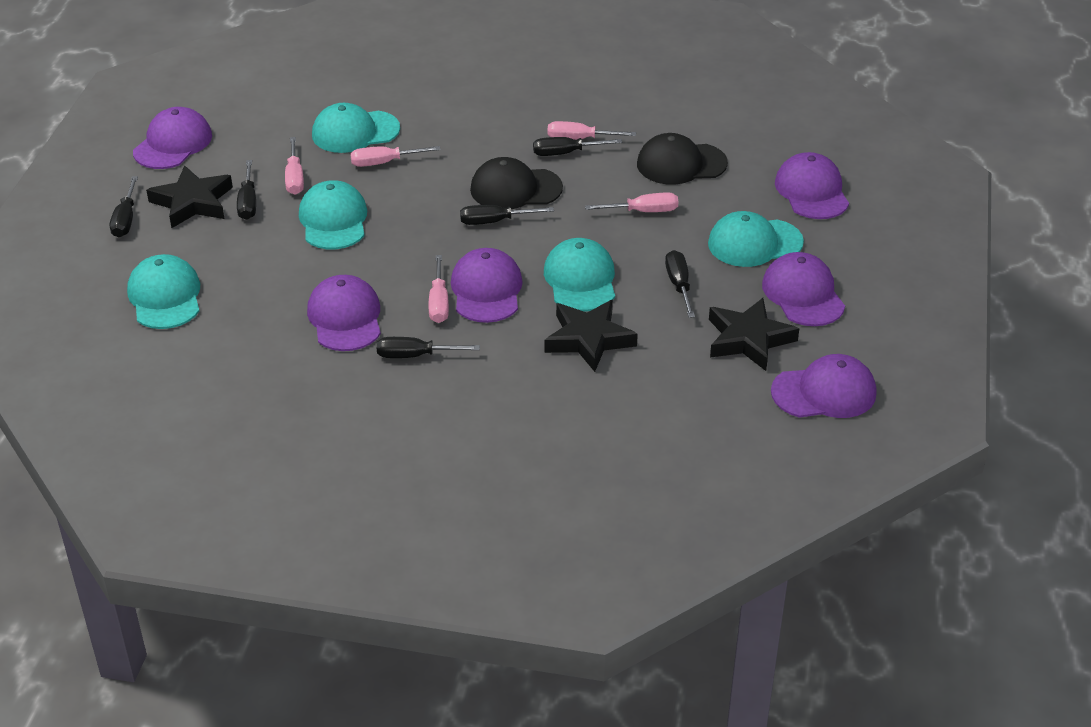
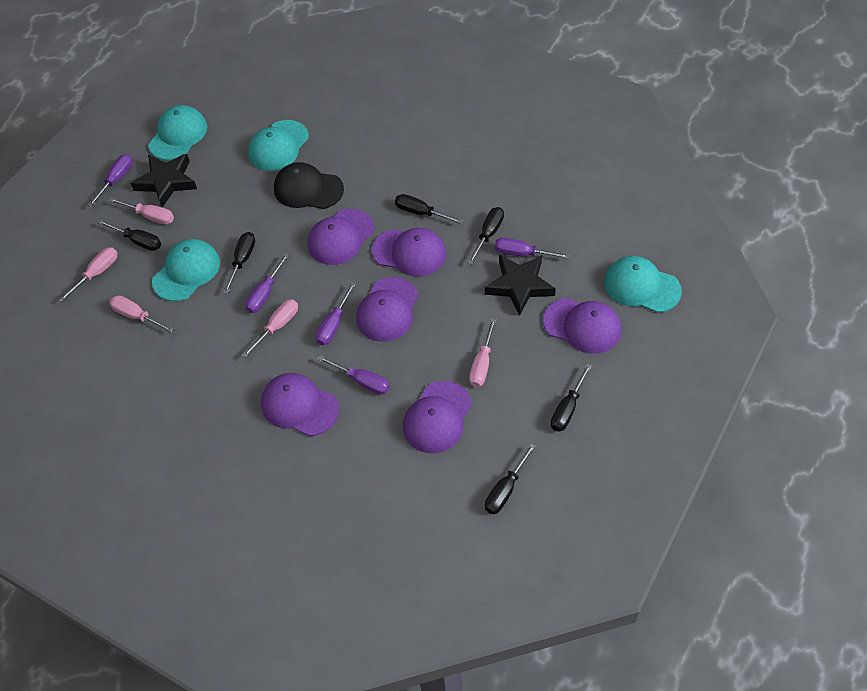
black cap: [470,157,563,209] [637,133,728,185] = 2 -> [274,162,344,209] = 1
black star: [146,165,233,228] [544,300,638,372] [709,298,799,371] = 3 -> [130,154,197,207] [485,255,556,316] = 2
purple screwdriver: none = 0 -> [88,154,133,207] [245,253,289,313] [315,282,356,345] [318,355,390,395] [495,238,570,259] = 5
turquoise cap: [127,254,200,329] [299,180,367,249] [312,103,400,153] [544,238,615,312] [708,211,804,267] = 5 -> [148,105,207,160] [152,239,220,301] [248,120,309,171] [604,256,682,313] = 4

